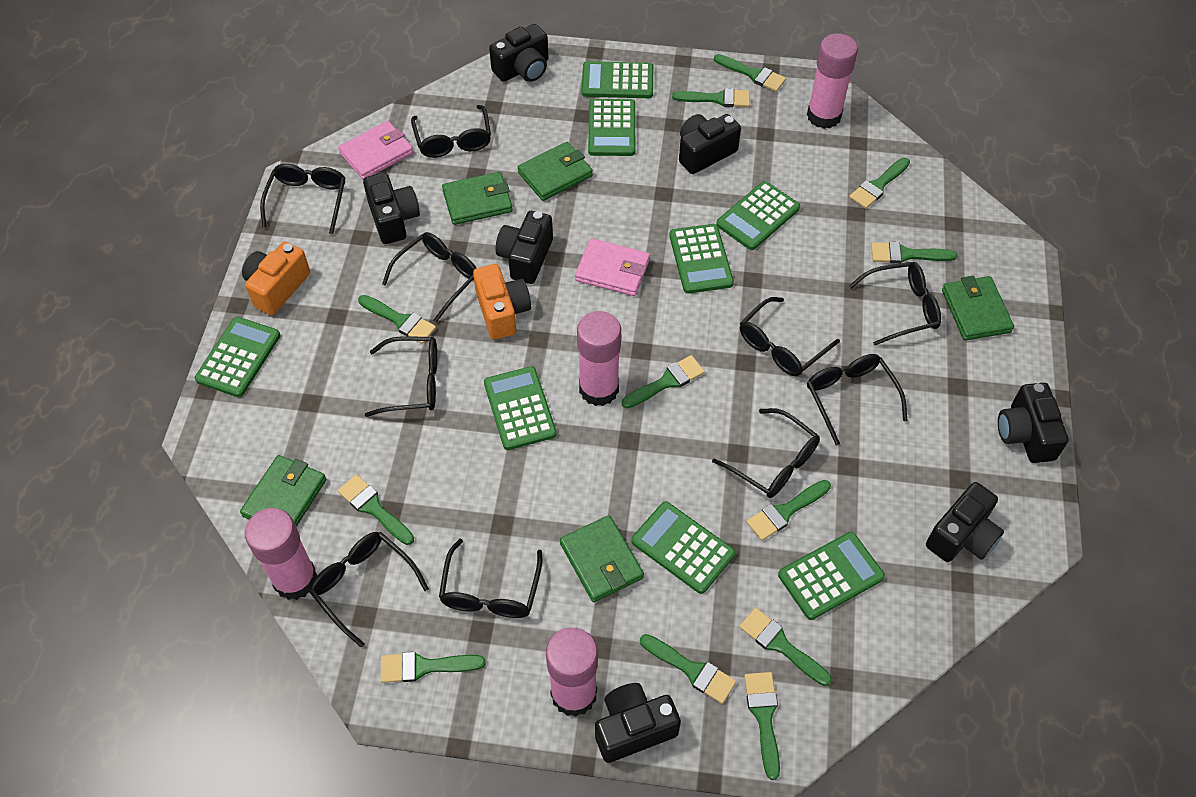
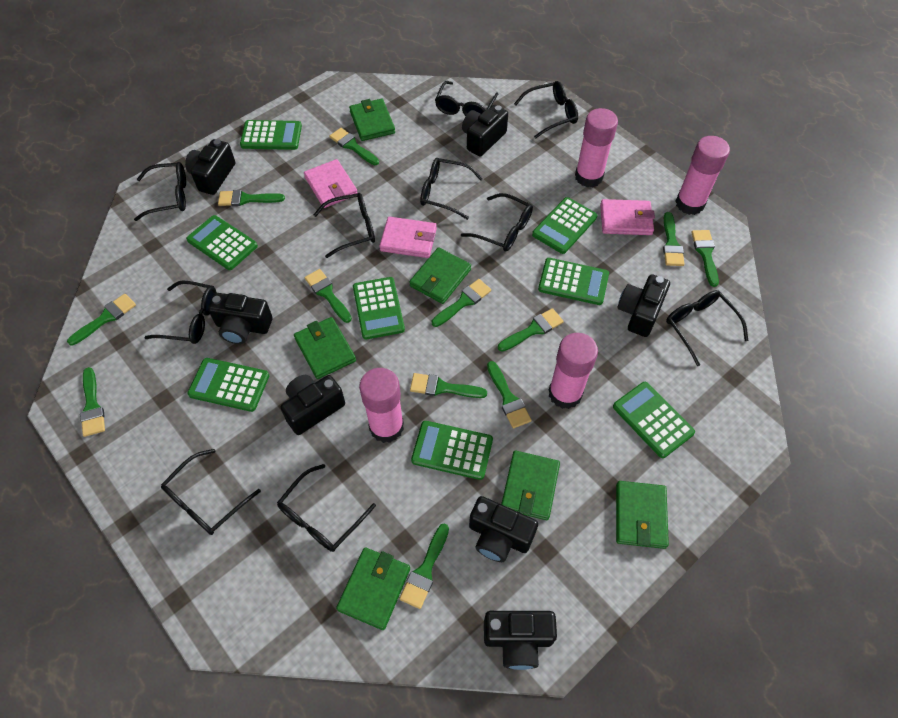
green wallet: [240,455,326,527] [442,172,513,225] [518,142,593,201] [560,515,644,602] [942,276,1014,341] = 5 -> [294,317,356,379] [336,548,410,630] [349,99,395,141] [409,247,471,304] [501,451,560,520] [616,481,669,549] = 6
orange camera: [242,241,310,315] [473,264,531,340] = 2 -> none = 0
pink wallet: [338,121,413,179] [575,238,650,296] = 2 -> [304,159,357,208] [379,217,437,258] [600,199,655,235] = 3

